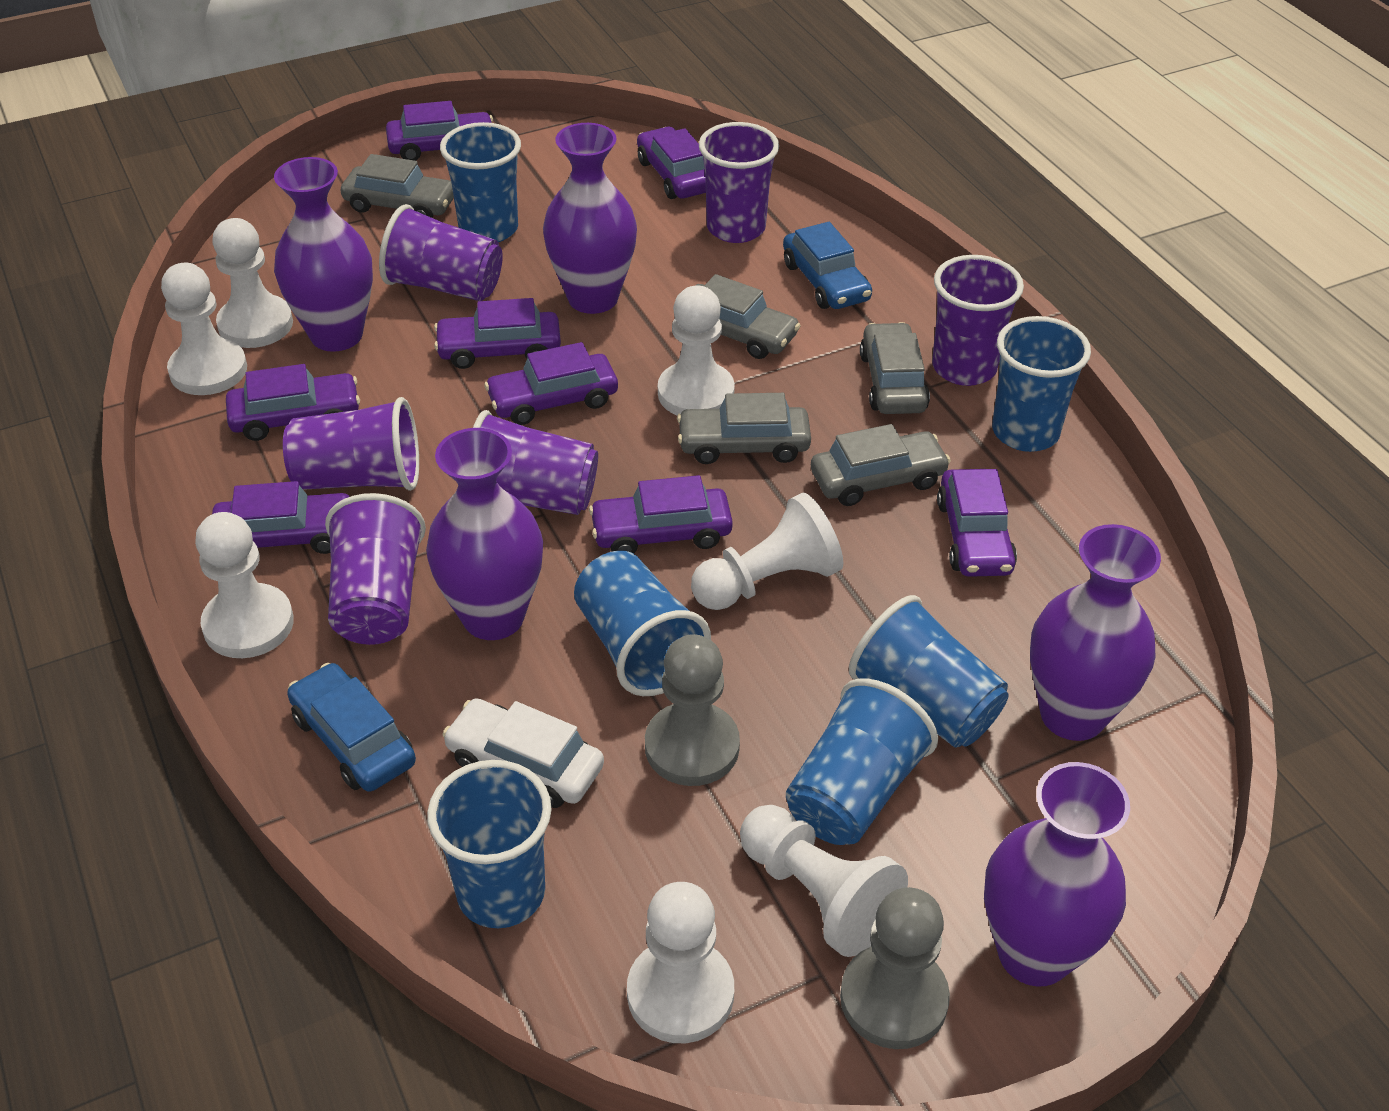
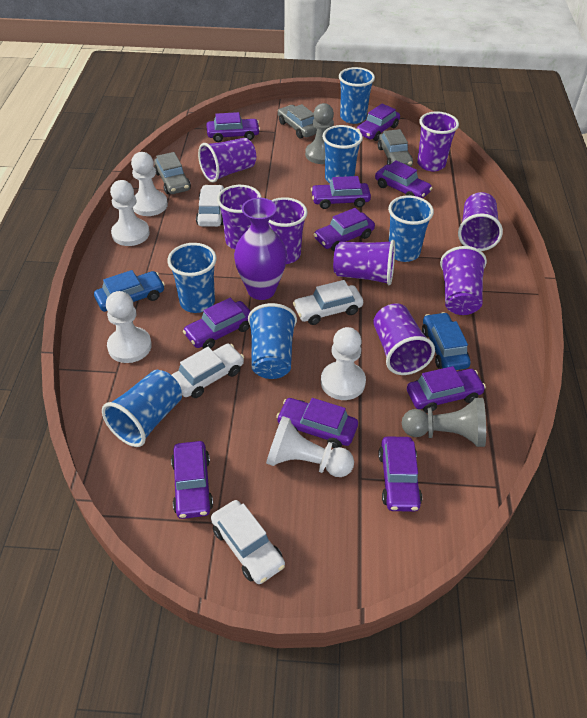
grey car: [341,154,454,218] [677,393,811,464] [695,274,801,359] [811,424,951,506] [860,322,930,414] = 5 -> [154,152,191,194] [278,104,317,139] [378,129,413,167] = 3
purple car: [212,481,350,554] [226,364,360,441] [386,101,493,161] [434,298,561,369] [484,342,618,425] [589,475,733,554] [637,127,706,199] [937,469,1017,577] = 8 -> [171,441,213,519] [183,298,251,349] [206,112,260,142] [276,398,358,448] [311,176,371,209] [314,208,375,251] [356,104,400,141] [375,160,432,198] [378,436,422,512] [407,366,486,413] = 10
purple cup: [283,397,419,491] [325,493,426,645] [379,204,503,301] [473,410,598,515] [699,122,779,243] [932,255,1024,386] = 6 -> [198,138,256,183] [217,185,262,249] [268,197,307,264] [333,240,395,285] [373,304,435,375] [417,111,459,171] [440,246,487,315] [458,192,503,251] = 8
purple vase: [274,157,373,352] [426,428,543,640] [543,123,637,314] [984,762,1130,987] [1030,524,1161,741] = 5 -> [234,198,287,300] = 1
white car: [442,698,604,808] = 1 -> [172,344,244,398] [196,185,224,227] [211,500,285,584] [293,280,363,325] = 4
white pawn: [161,263,247,395] [195,512,294,658] [212,218,293,348] [627,882,734,1043] [658,285,735,416] [691,493,843,610] [740,805,908,957] = 7 -> [106,291,152,363] [110,180,150,246] [131,152,168,216] [266,416,354,477] [321,327,366,400] = 5

